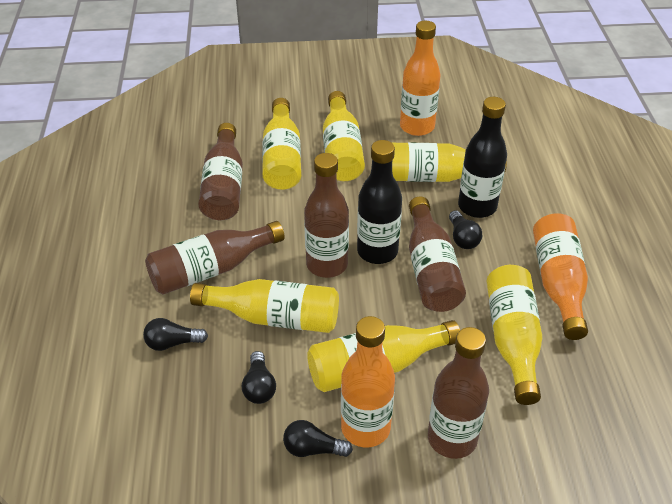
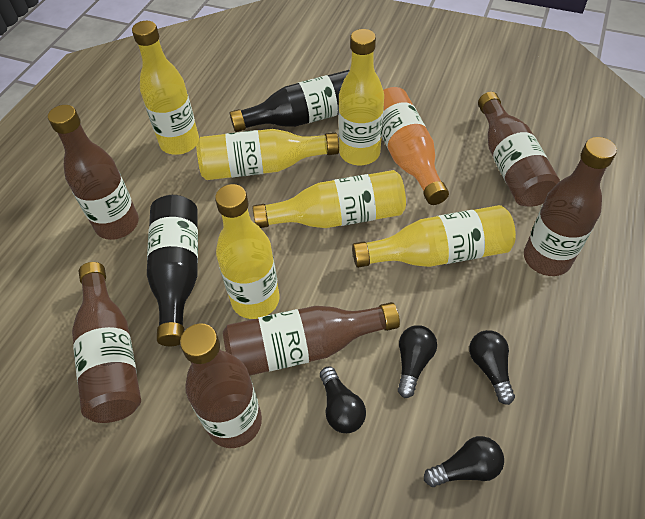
brown bottle: [145,221,285,295] [198,123,243,220] [304,153,349,278] [409,196,466,312] [428,327,489,459] = 5 -> [48,105,139,240] [72,262,141,423] [180,323,262,448] [223,302,400,376] [478,92,560,207] [524,137,617,276] = 6
orange bottle: [341,316,395,448] [400,21,440,136] [533,214,588,340] = 3 -> [382,87,449,205] = 1

